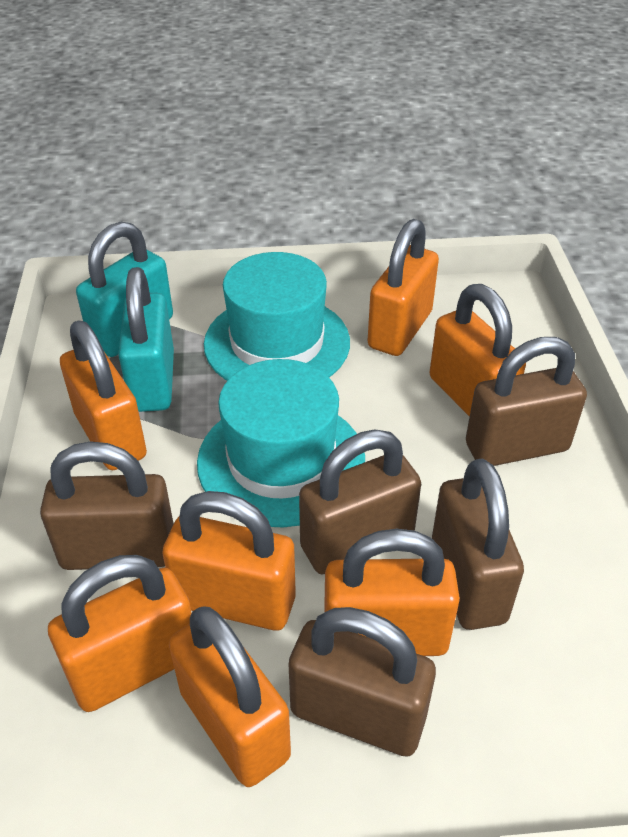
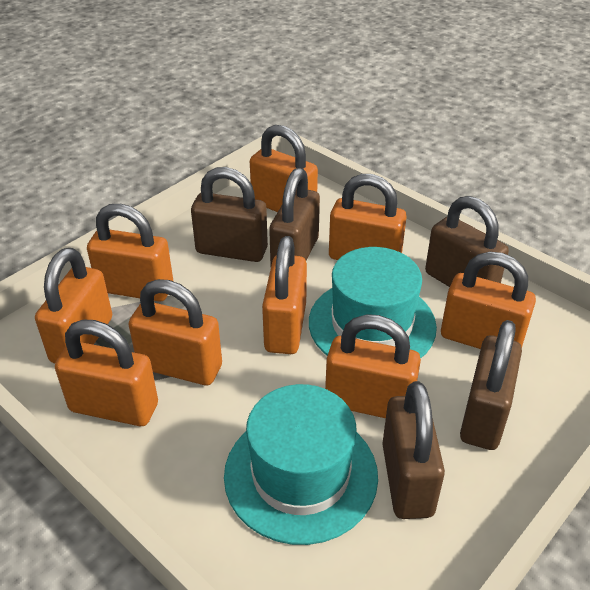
orange padlock: [48,555,192,712] [60,321,147,470] [162,491,296,631] [169,606,291,787] [324,529,460,656] [368,219,439,356] [429,284,526,417] = 7 -> [35,248,112,363] [55,320,158,426] [87,204,173,302] [129,279,222,385] [250,125,318,212] [262,236,307,354] [325,314,421,418] [329,174,407,260] [441,252,536,349] = 9
turquoise padlock: [76,222,173,357] [118,267,174,412] = 2 -> none = 0

